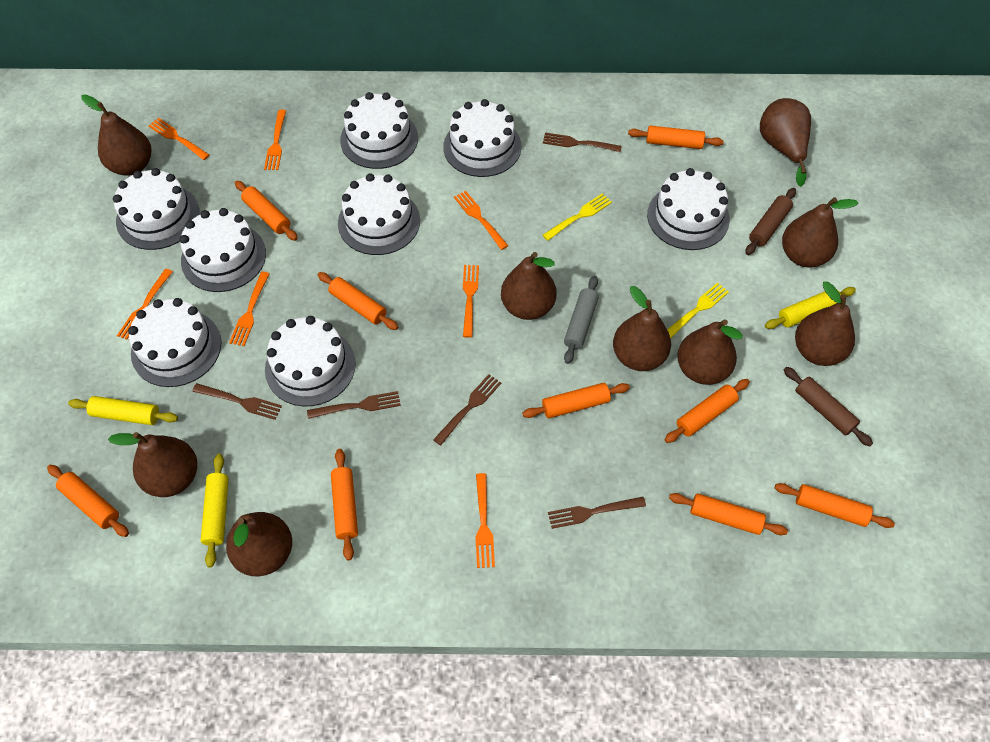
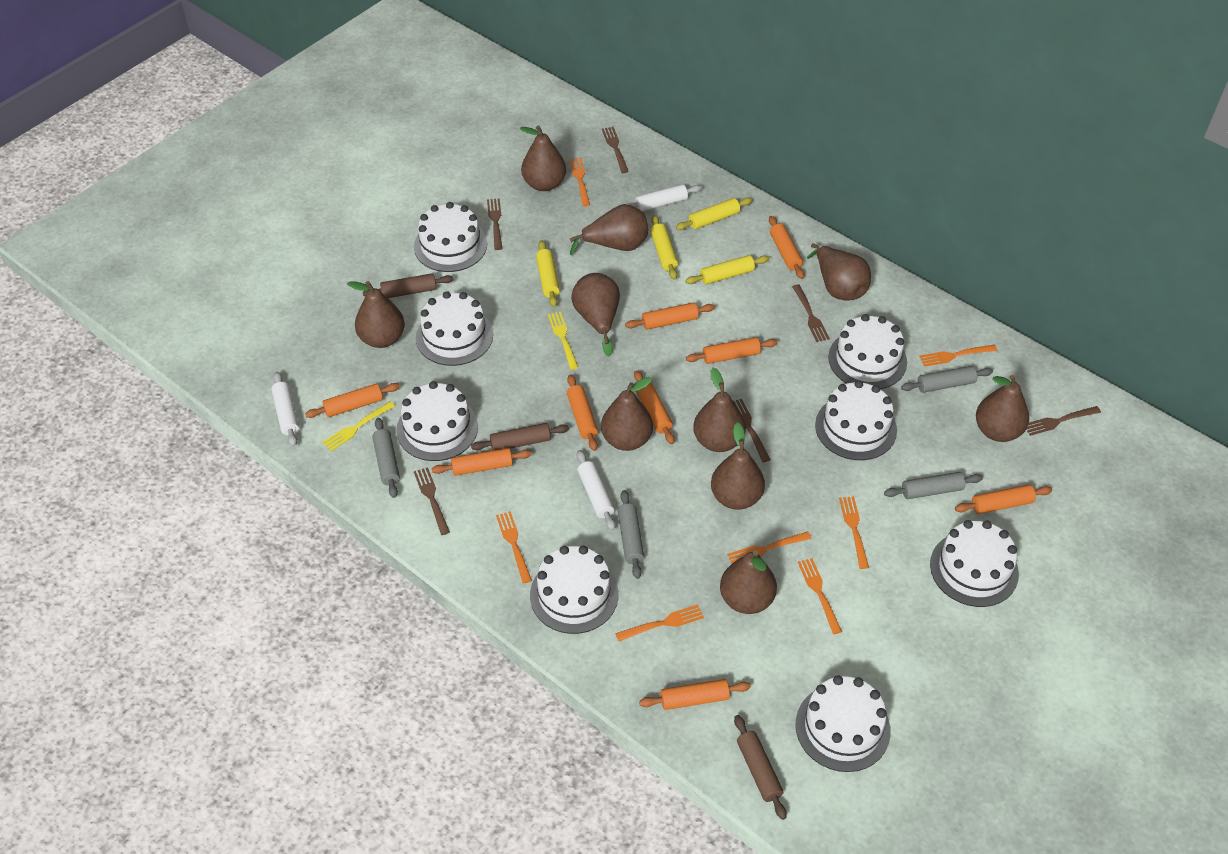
brown fork: [192,383,282,420] [307,391,401,419] [433,374,501,446] [543,132,622,152] [548,497,646,529] = 5 -> [414,467,450,535] [487,198,503,250] [602,127,629,173] [733,399,771,462] [792,284,830,342] [1026,406,1101,436] = 6
brown pear: [82,95,151,176] [108,432,197,497] [226,512,292,576] [501,252,557,320] [613,286,671,371] [677,319,743,385] [760,98,811,187] [782,197,859,267] [795,281,855,366] = 9 -> [347,281,405,348] [520,126,566,191] [570,204,648,255] [571,273,620,357] [601,377,653,451] [693,368,746,452] [711,422,765,510] [720,550,777,614] [807,243,871,300] [976,375,1029,442] = 10
brown rolling pin: [745,188,796,255] [784,367,873,447] = 2 -> [363,273,454,298] [471,423,569,450] [734,715,787,820] = 3
grey rolling pin: [564,276,599,364] = 1 -> [372,418,400,498] [618,490,644,579] [884,472,983,499] [901,366,993,393] = 4
white rolling pin: none = 0 -> [271,372,299,447] [577,450,616,531] [626,184,702,211] = 3
yellow rolling pin: [68,396,178,425] [201,454,229,567] [765,287,856,329] = 3 -> [536,240,560,307] [650,215,678,280] [676,197,753,230] [685,255,769,285] = 4

